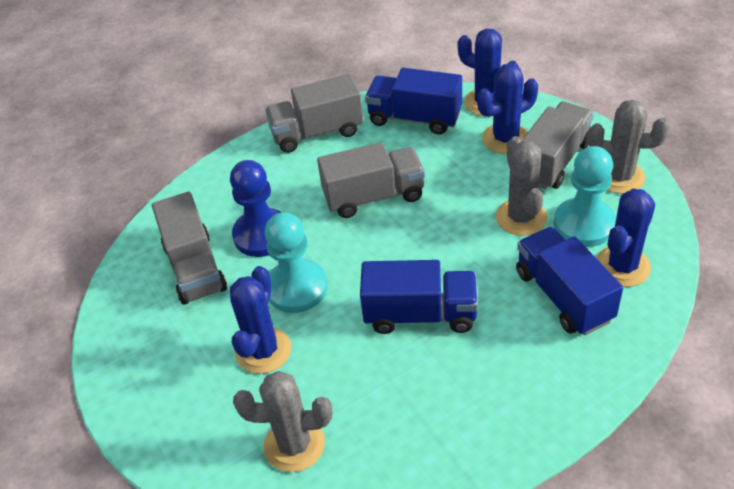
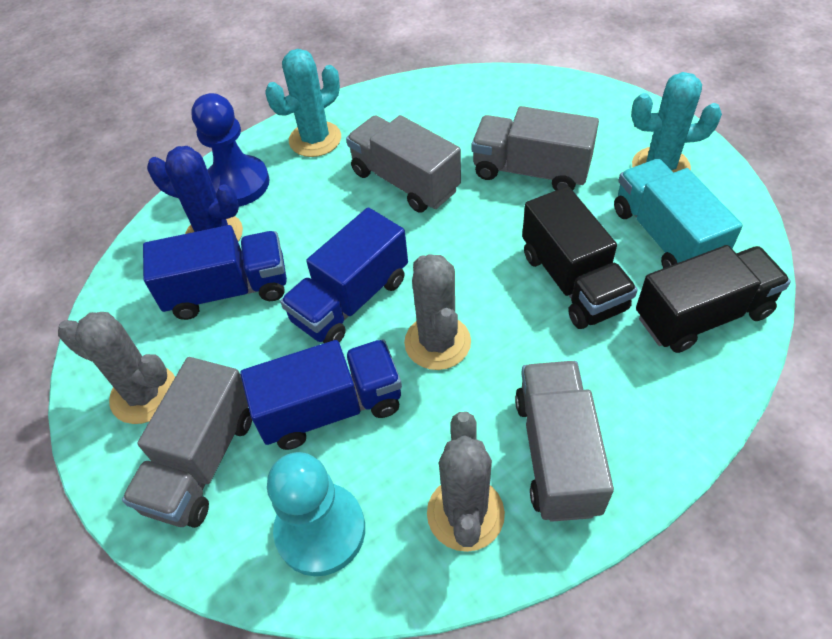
black truck: none = 0 -> [522,186,638,329] [636,245,791,353] = 2
blue cactus: [230,266,291,374] [458,29,519,116] [477,64,538,154] [596,188,656,287] = 4 -> [147,146,243,242] = 1
turquoise cactus: none = 0 -> [265,49,341,157] [631,72,722,173] = 2
turquoise pawn: [265,212,328,313] [554,146,616,247] = 2 -> [267,452,365,576] = 1
turquoise truck: none = 0 -> [614,159,743,268] = 1

